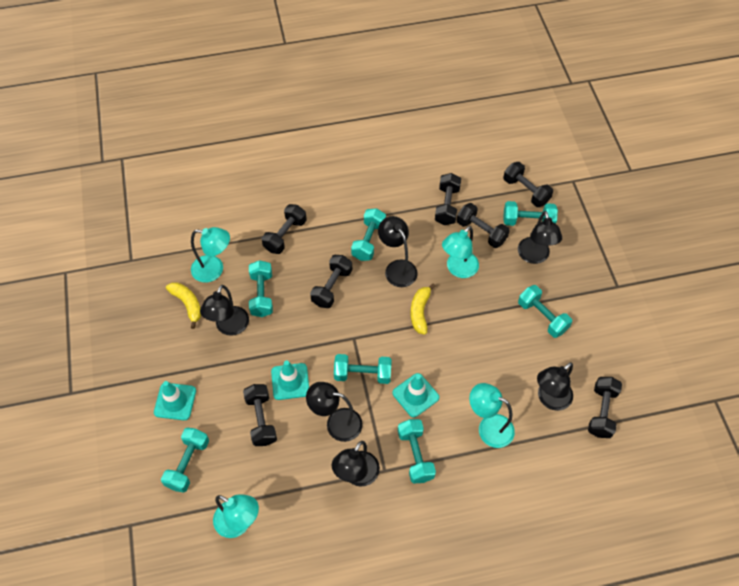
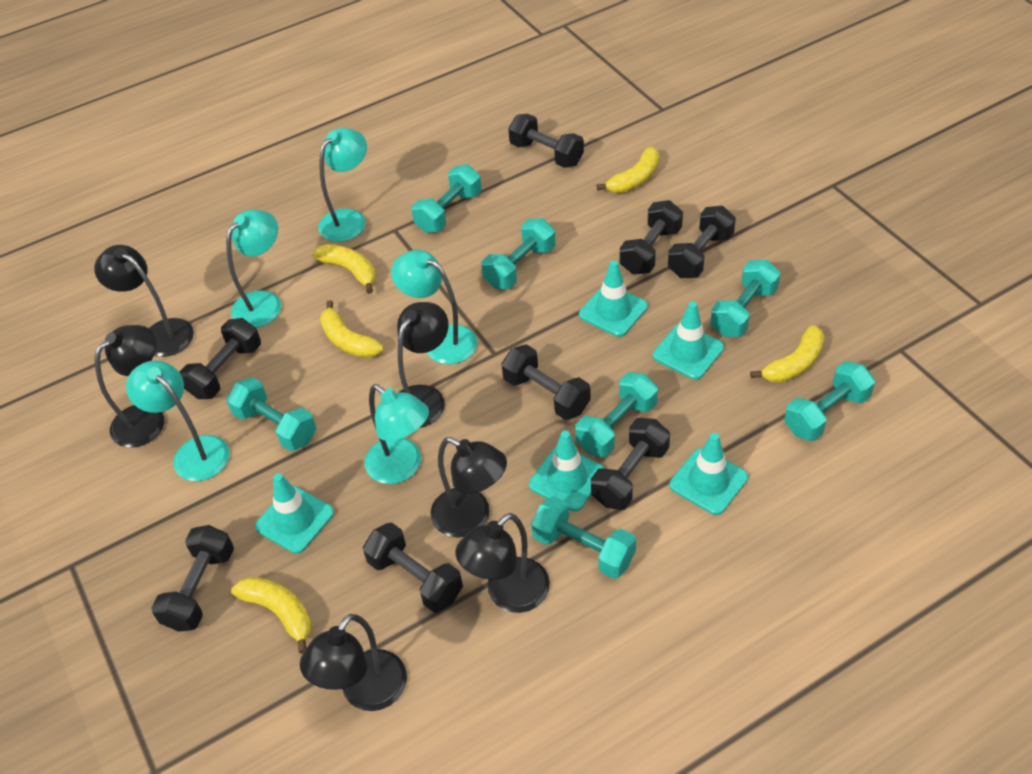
black dumbbell: [243,384,277,446] [262,204,307,254] [310,255,352,308] [435,173,461,225] [457,203,510,248] [503,162,553,207] [588,377,622,438] = 7 -> [151,525,234,632] [179,318,261,399] [363,522,463,613] [502,344,591,420] [508,114,584,168] [591,418,670,510] [619,200,683,274] [668,206,736,278] = 8
turquoise lamp: [191,227,230,282] [213,494,259,538] [442,226,479,278] [469,383,515,448] = 4 -> [126,360,230,481] [226,210,281,328] [318,128,367,242] [364,384,429,484] [391,250,477,364] = 5
turquoise traffic cone: [154,381,196,420] [271,360,309,400] [392,373,439,417] = 3 -> [255,473,334,554] [529,431,605,511] [579,260,648,337] [653,301,724,380] [669,433,748,515] = 5
yellow banana: [166,282,201,329] [411,283,435,335] = 2 -> [231,577,312,654] [312,244,376,294] [320,300,384,358] [596,147,659,193] [750,325,825,383] = 5

